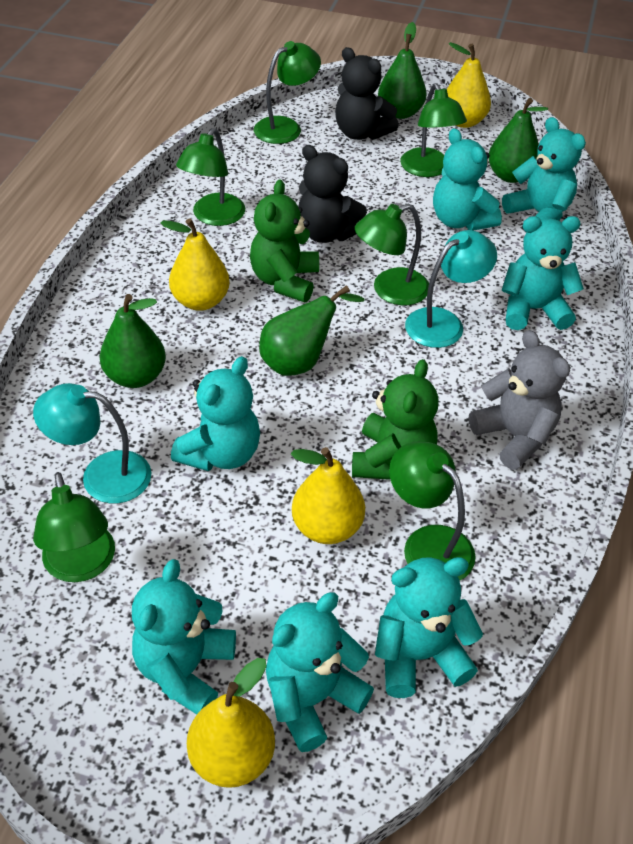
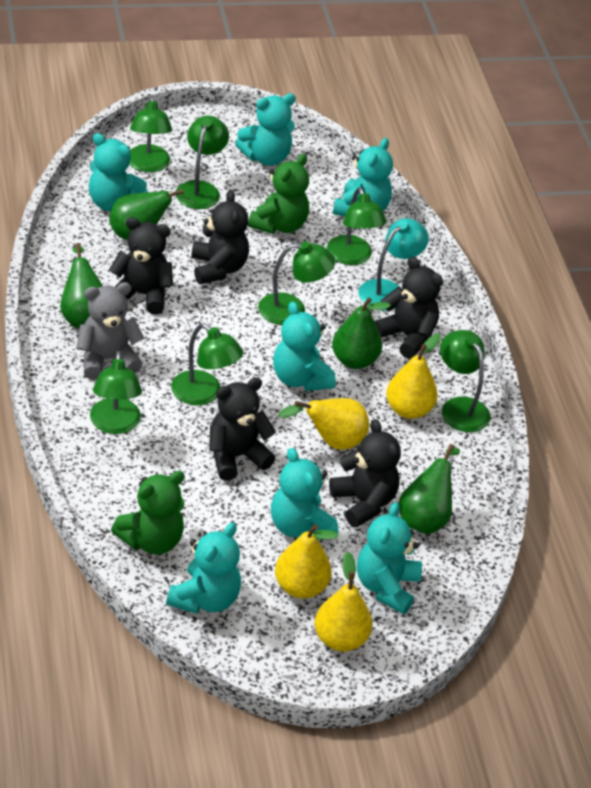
black teddy bear: [298,145,367,243] [335,47,399,140] = 2 -> [109,217,173,314] [191,190,249,284] [209,377,276,481] [329,419,401,528] [374,257,443,359] = 5
green lamp: [33,472,115,582] [176,128,245,226] [254,41,321,144] [355,204,429,305] [389,441,476,581] [400,83,467,177] = 6 -> [90,351,142,434] [129,95,172,172] [171,323,243,405] [176,116,229,209] [258,242,335,325] [327,187,387,265] [440,330,490,432] = 7
turquoise lamp: [33,383,152,503] [405,230,497,348] = 2 -> [359,218,429,310] = 1

